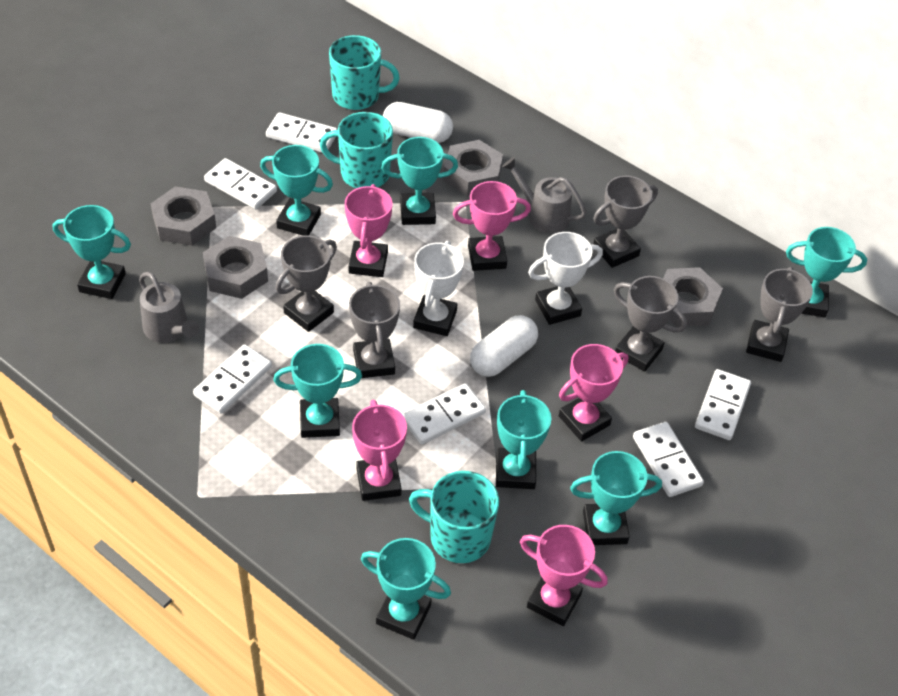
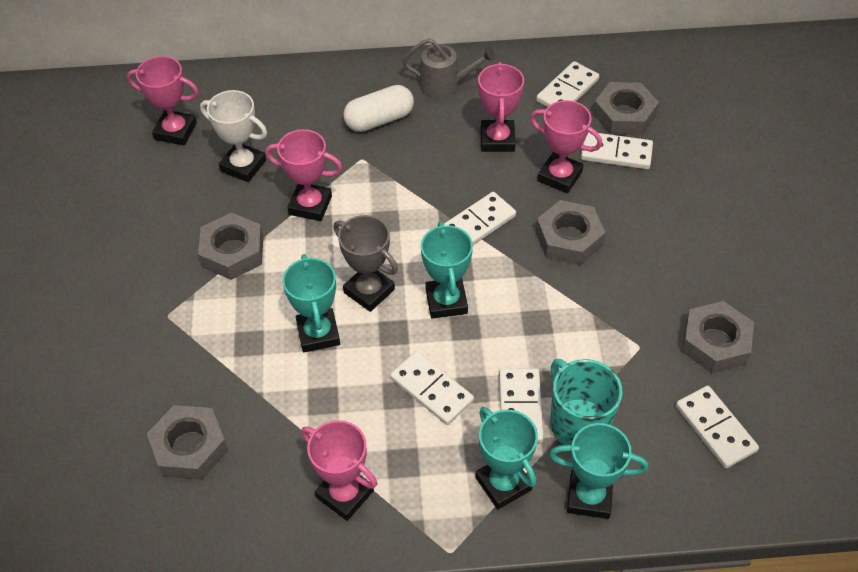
grey nut: [151,186,216,246] [203,236,268,299] [443,140,503,196] [663,267,723,327] = 4 -> [147,405,228,480] [198,213,263,280] [536,200,605,265] [593,82,659,135] [681,301,754,373] = 5
grey trophy: [276,236,337,332] [349,282,400,378] [593,176,658,268] [614,276,687,372] [746,267,813,362] = 5 -> [333,215,398,312] = 1
grey watering can: [139,272,199,343] [502,157,587,233] = 2 -> [402,38,496,98] = 1
turquoise mug: [320,112,393,188] [329,35,400,110] [409,471,499,563] = 3 -> [550,359,623,445] = 1
turquoise trophy: [53,205,131,299] [260,145,333,236] [273,344,362,438] [361,538,451,640] [381,137,458,225] [496,390,551,489] [570,451,662,545] [786,227,867,318] = 8 -> [282,254,340,352] [421,222,473,319] [475,407,538,509] [549,423,648,519] = 4
white capsule: [383,102,453,143] [470,315,538,377] = 2 -> [343,85,414,132] = 1
white trophy: [413,241,464,336] [528,232,603,325] = 2 -> [200,90,267,182] = 1

